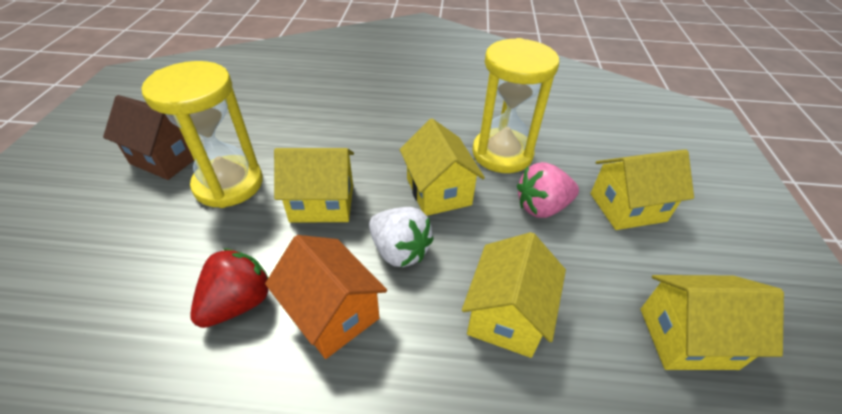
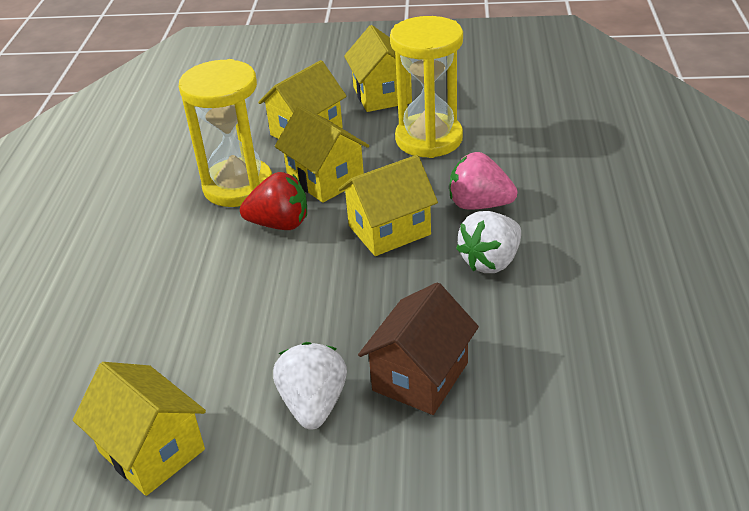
orange house: [265,235,387,359] = 1 -> none = 0
white strawberry: [369,207,434,267] = 1 -> [273,342,347,429] [456,211,521,273] = 2

